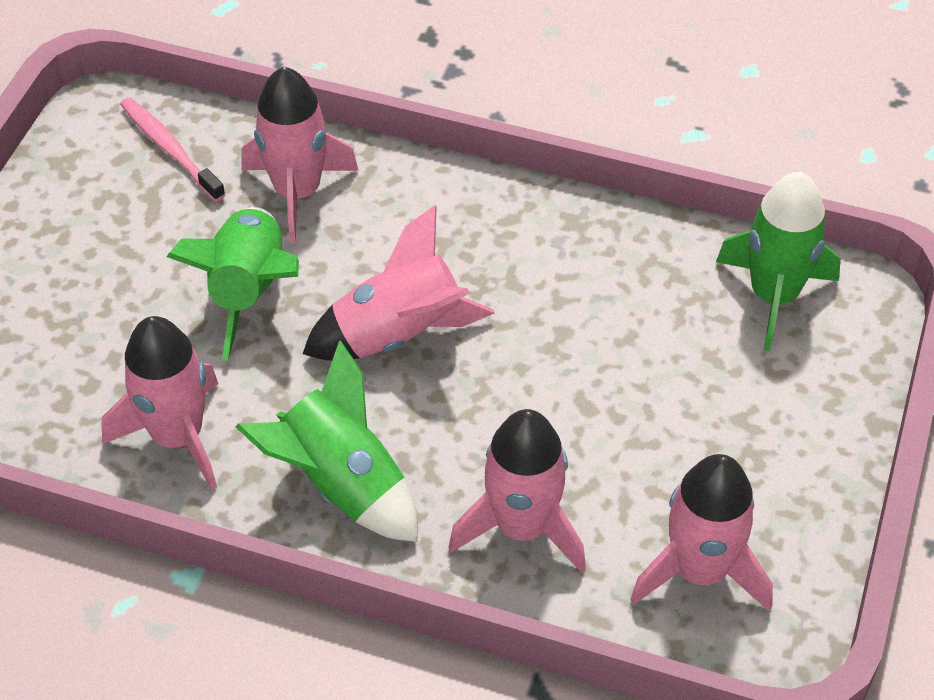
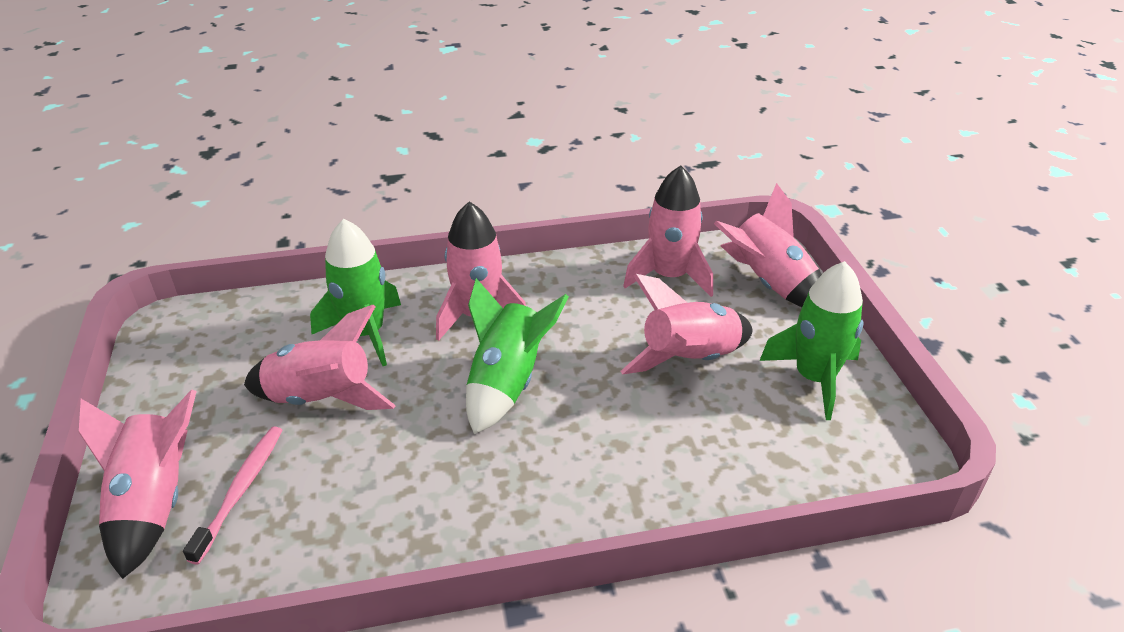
pink rocket: [101,316,218,490] [241,66,359,243] [303,205,495,361] [448,409,586,573] [630,454,773,611] = 5 -> [79,389,197,579] [244,305,396,410] [436,201,526,341] [621,274,752,374] [623,165,713,297] [714,183,822,307] = 6

